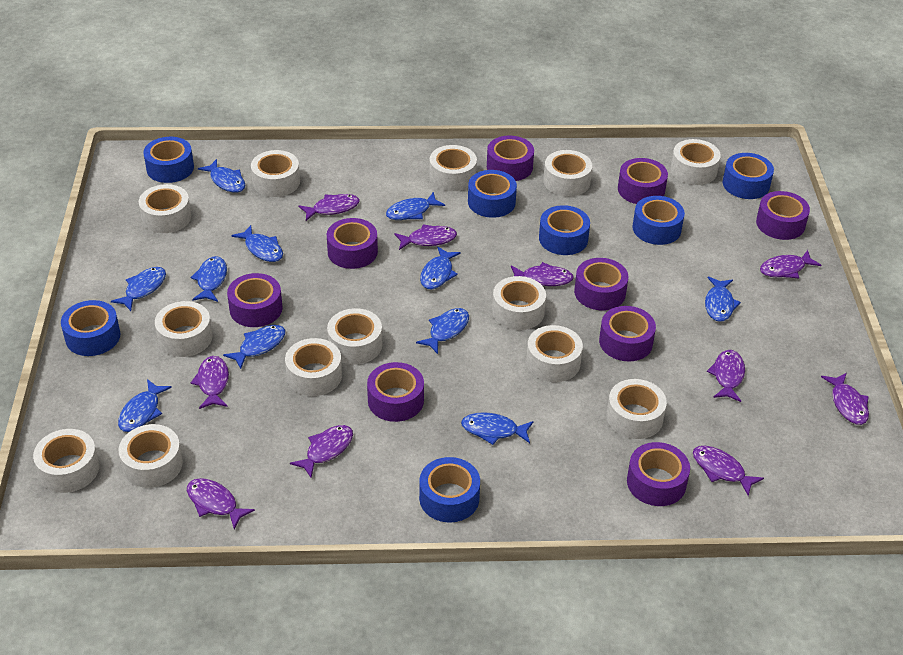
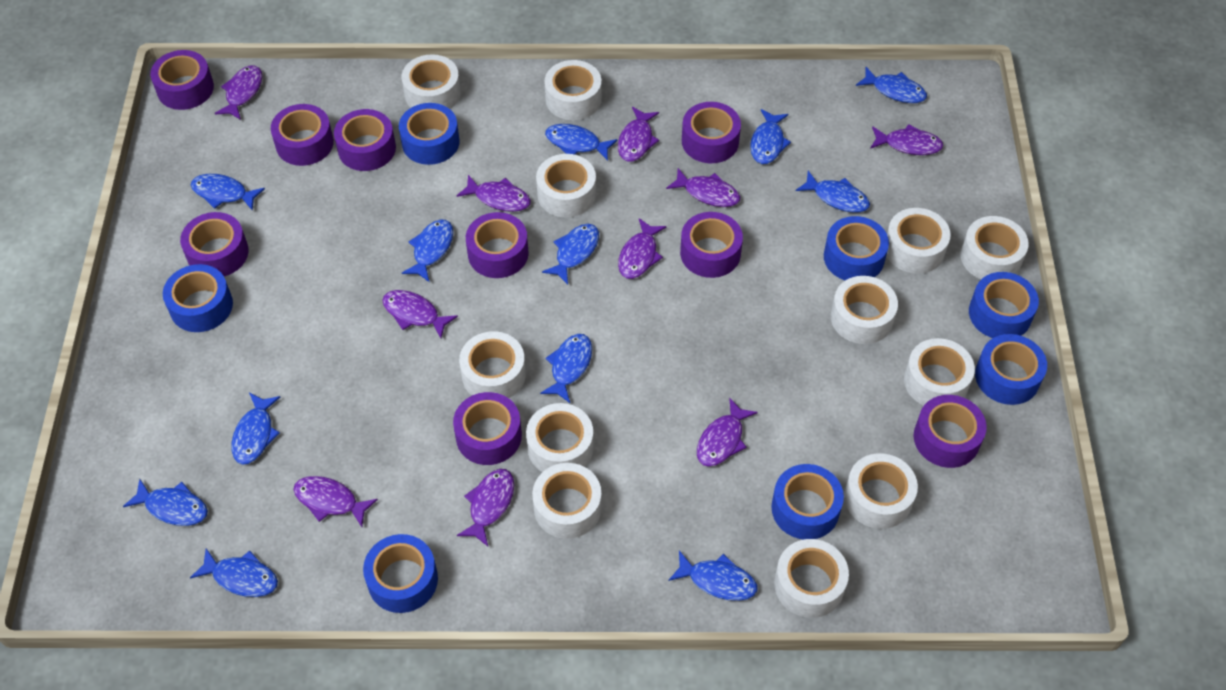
blue fish: [111,267,166,311] [118,379,172,432] [190,256,227,302] [198,159,246,193] [223,325,285,369] [231,225,283,262] [386,192,445,220] [416,308,469,354] [420,247,461,289] [461,412,533,445] [705,276,741,322] = 11 -> [123,479,208,526] [190,548,278,597] [191,174,265,210] [232,393,280,465] [402,220,453,282] [540,334,592,403] [542,224,599,284] [545,124,618,161] [668,551,757,601] [750,109,791,164] [796,171,870,213] [856,67,927,103] = 12
white tape: [33,429,99,493] [119,424,183,488] [139,184,191,233] [155,301,212,357] [251,150,300,197] [285,338,342,396] [327,308,382,365] [429,145,477,191] [492,276,546,330] [526,325,583,382] [543,150,592,196] [607,379,667,439] [671,139,721,185] = 13 -> [402,54,461,109] [459,331,526,398] [526,403,594,472] [532,463,602,539] [536,154,596,217] [544,60,602,120] [774,539,849,618] [831,276,898,344] [844,453,918,529] [886,208,951,274] [904,338,975,406] [960,216,1029,279] = 12

